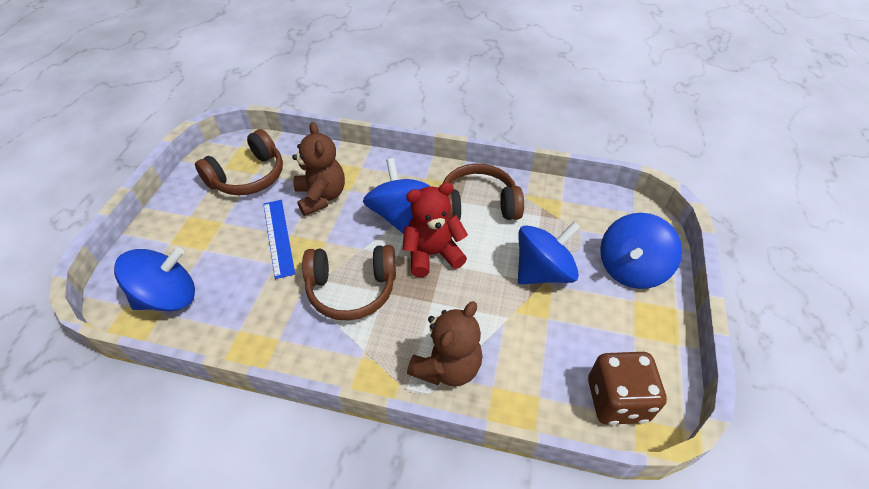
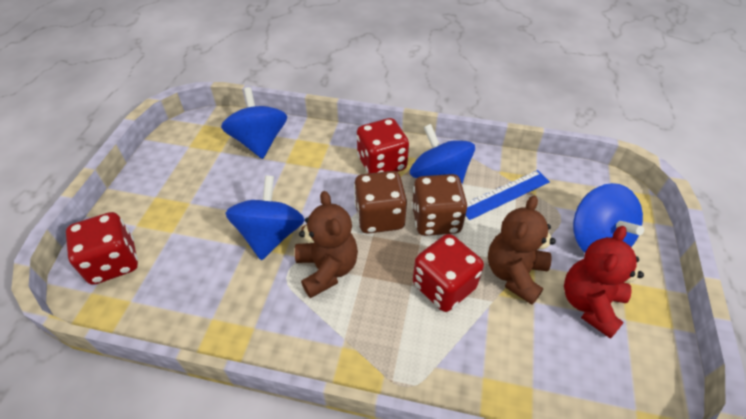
brown dice: [588,352,667,425] = 1 -> [354,171,407,234] [412,174,467,236] = 2
brown headphones: [195,129,283,195] [302,245,396,321] [443,163,524,220] = 3 -> none = 0
red dice: none = 0 -> [66,212,138,285] [357,118,409,174] [413,234,484,312] = 3

